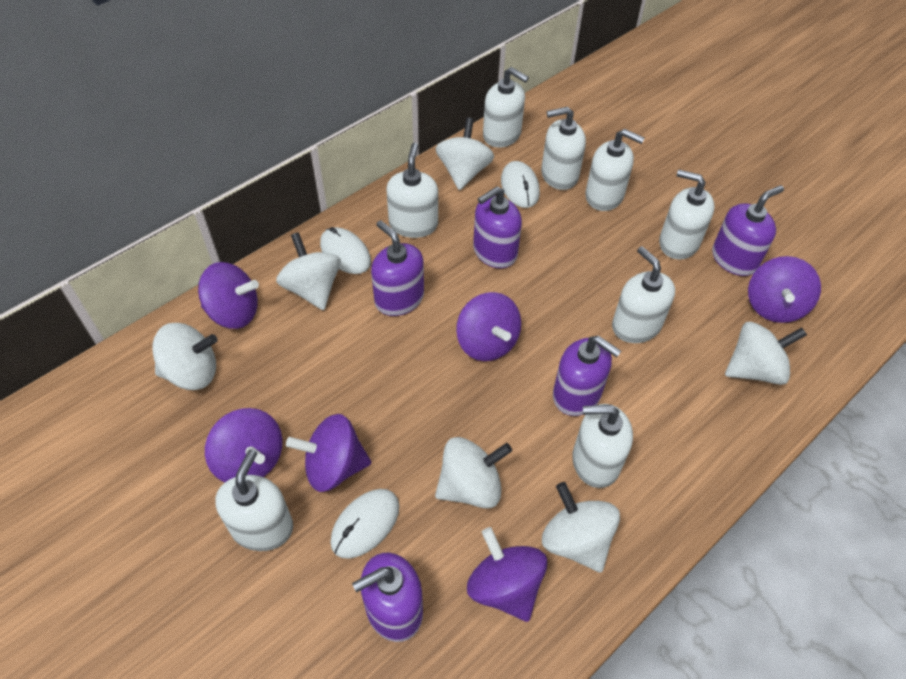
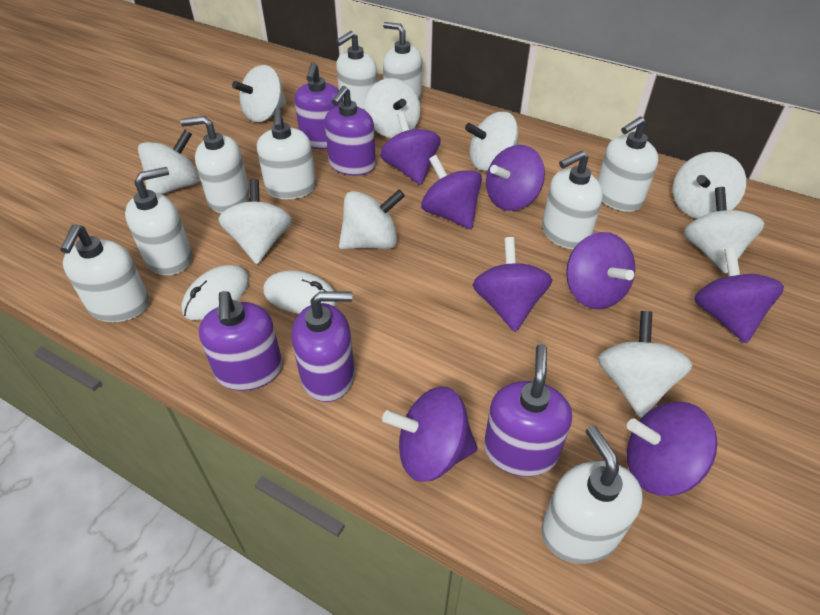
purple spinning top: [198,262,259,329] [205,408,283,482] [286,414,371,492] [456,292,521,361] [467,527,547,622] [748,256,821,323] = 6 -> [380,112,441,185] [382,387,478,482] [421,155,482,229] [473,237,552,332] [486,145,545,211] [566,232,635,309] [627,402,717,496] [694,247,784,343] = 8
white mouse: [320,227,371,274] [330,489,399,559] [501,161,540,208] = 3 -> [181,265,249,320] [263,270,337,314] = 2
white soap dispenser: [215,449,293,551] [387,143,438,238] [483,67,529,148] [541,107,586,190] [572,404,633,488] [585,129,644,211] [612,246,675,343] [659,170,715,259] = 8 -> [60,224,149,322] [125,167,192,275] [180,116,250,213] [257,108,316,199] [336,31,378,110] [383,22,422,102] [542,151,603,249] [542,425,643,564] [598,117,658,212] = 9
white spinning top: [152,323,218,390] [276,232,341,310] [435,437,512,508] [436,118,494,190] [542,482,620,572] [725,322,807,385] = 6 -> [138,130,200,194] [218,179,292,264] [232,65,286,122] [339,189,405,249] [365,78,421,138] [465,112,518,171] [598,311,693,418] [673,152,746,219] [683,187,764,274] = 9

